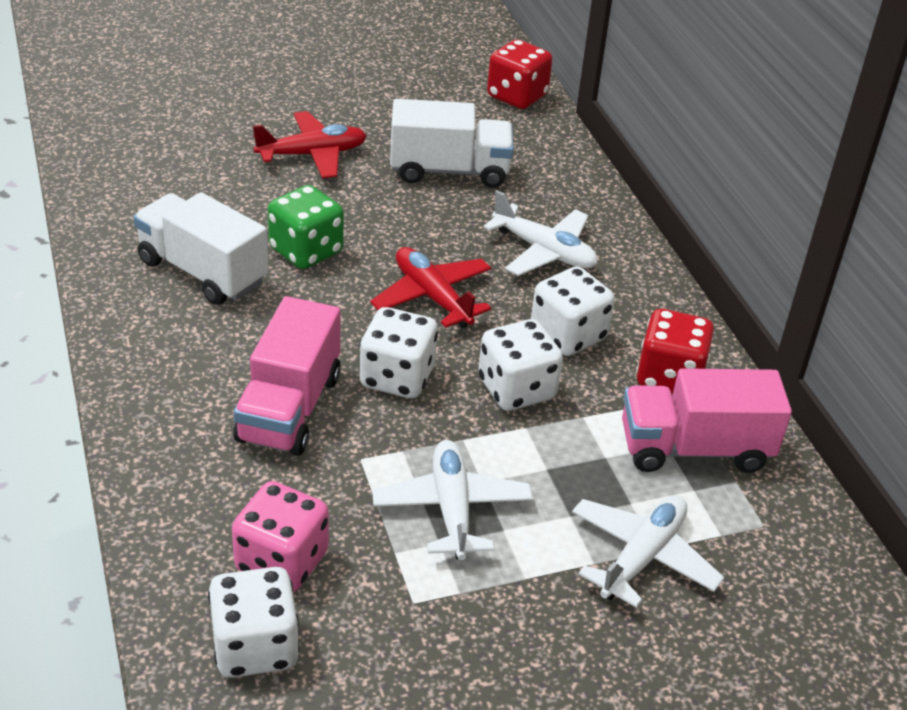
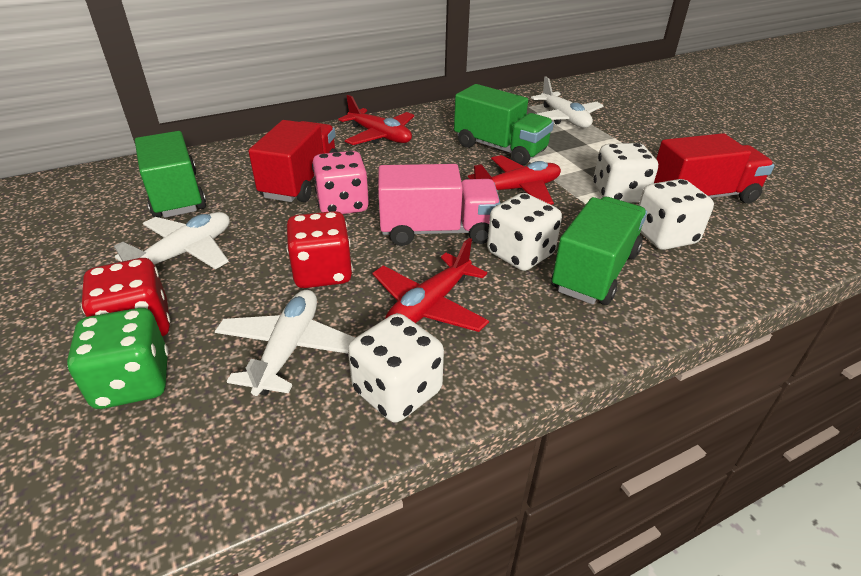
green truck: none = 0 -> [135,131,206,218] [454,84,554,165] [551,197,647,305] = 3
pink truck: [233,296,341,456] [622,368,792,473] = 2 -> [378,164,501,246] = 1
red plane: [253,111,367,179] [370,247,491,328] = 2 -> [339,95,414,145] [372,238,489,332] [468,155,561,205] = 3
red truck: none = 0 -> [248,120,338,202] [654,133,775,203] = 2
white truck: [133,192,268,305] [390,99,514,188] = 2 -> none = 0

